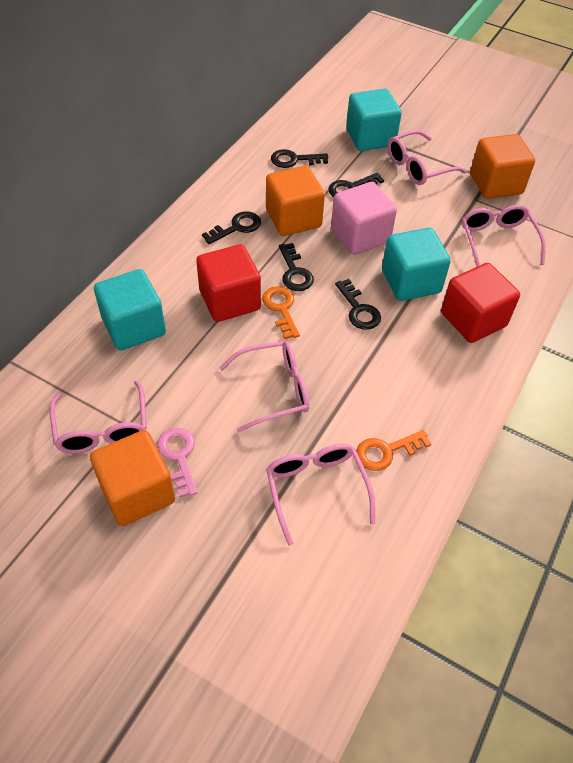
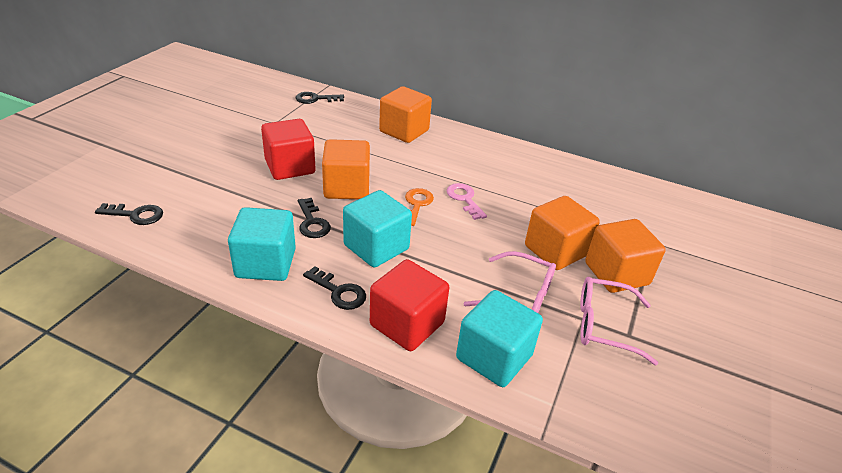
black key: [202,211,261,244] [271,149,328,168] [279,243,314,291] [328,173,384,197] [335,279,381,330] = 5 -> [95,203,163,225] [296,92,344,104] [298,198,331,238] [303,266,366,310] = 4
orange cube: [90,430,175,526] [266,166,325,236] [470,134,535,199] = 3 -> [322,139,370,199] [379,86,432,143] [525,196,600,270] [585,219,666,293] = 4
orange key: [262,286,300,339] [356,430,431,471] = 2 -> [405,188,434,226] = 1
pink cube: [331,182,397,255] = 1 -> none = 0
pink glasses: [50,380,147,454] [219,341,309,432] [266,444,375,546] [388,130,467,185] [462,205,546,267] = 5 -> [463,251,556,313] [580,277,658,365] = 2

